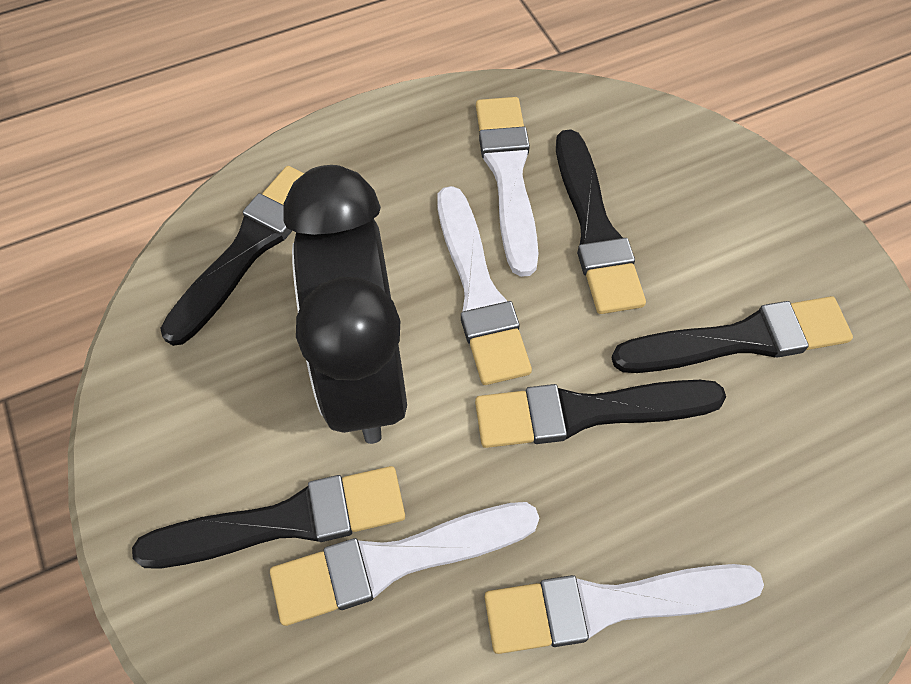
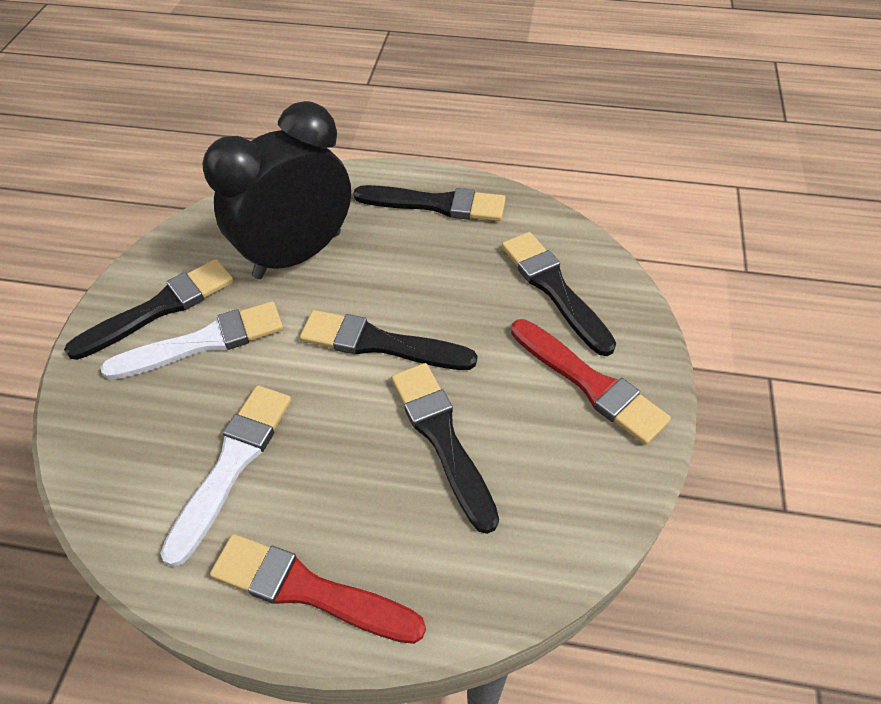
red brush: none = 0 -> [210,534,426,644] [511,319,671,445] = 2
white brush: [270,502,539,626] [437,186,532,385] [476,97,539,277] [485,564,764,654] = 4 -> [101,301,283,380] [160,385,292,567] = 2

